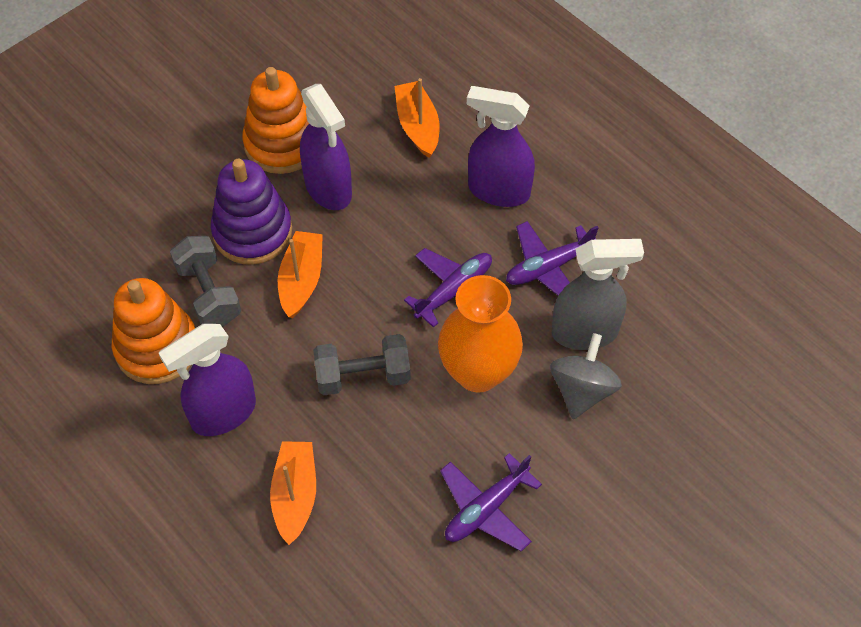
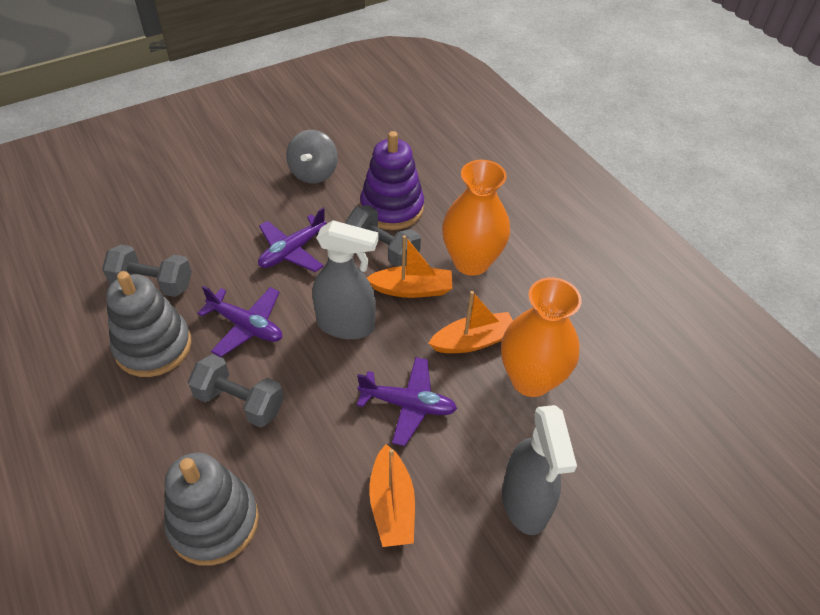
grey dumbbell: [170,236,241,326] [313,334,411,395] = 2 -> [102,245,192,297] [188,354,284,427] [345,205,421,267] = 3
grey spray bottle: [552,239,644,350] = 1 -> [312,220,378,339] [502,405,577,535] = 2
grey stacking toy: none = 0 -> [106,271,191,377] [164,453,259,566] = 2
orange stacking toy: [112,278,195,384] [242,67,309,174] = 2 -> none = 0
orange vase: [438,275,523,393] = 1 -> [442,160,510,276] [501,277,582,397] = 2
purple spray bottle: [159,324,256,436] [300,84,352,210] [467,86,535,207] = 3 -> none = 0

